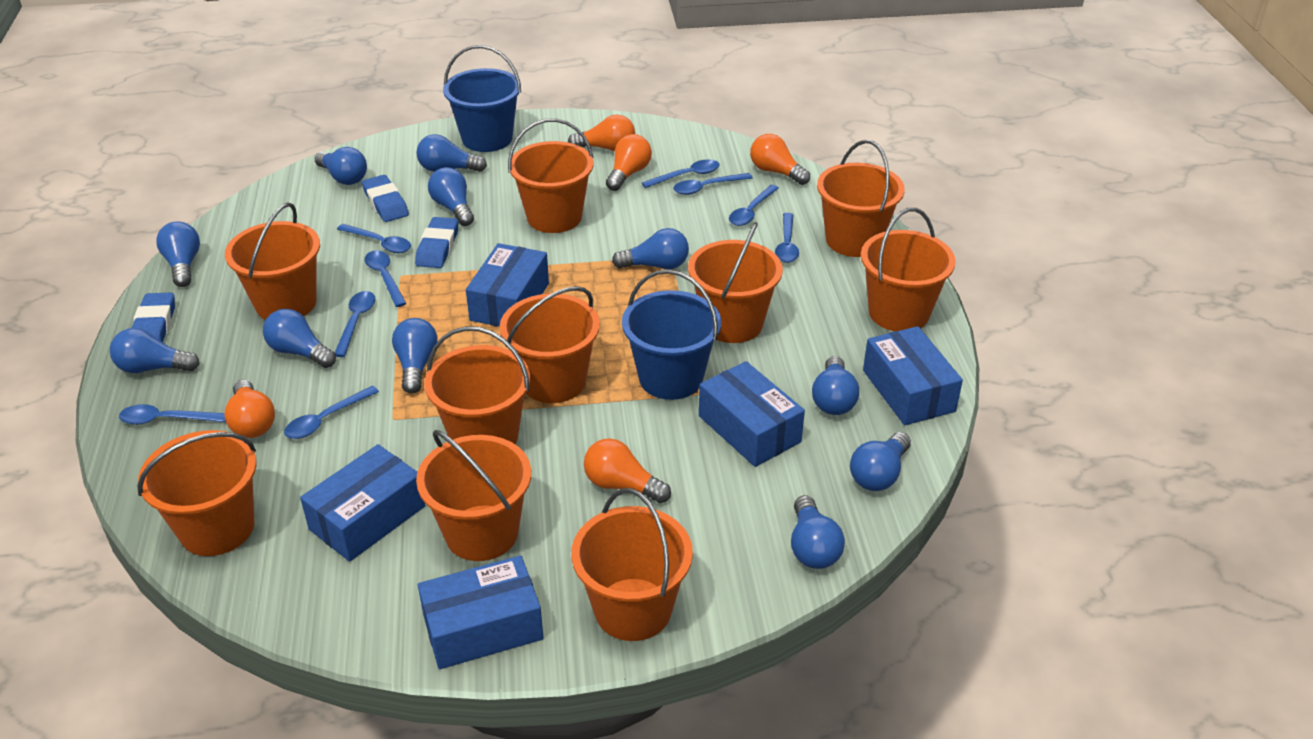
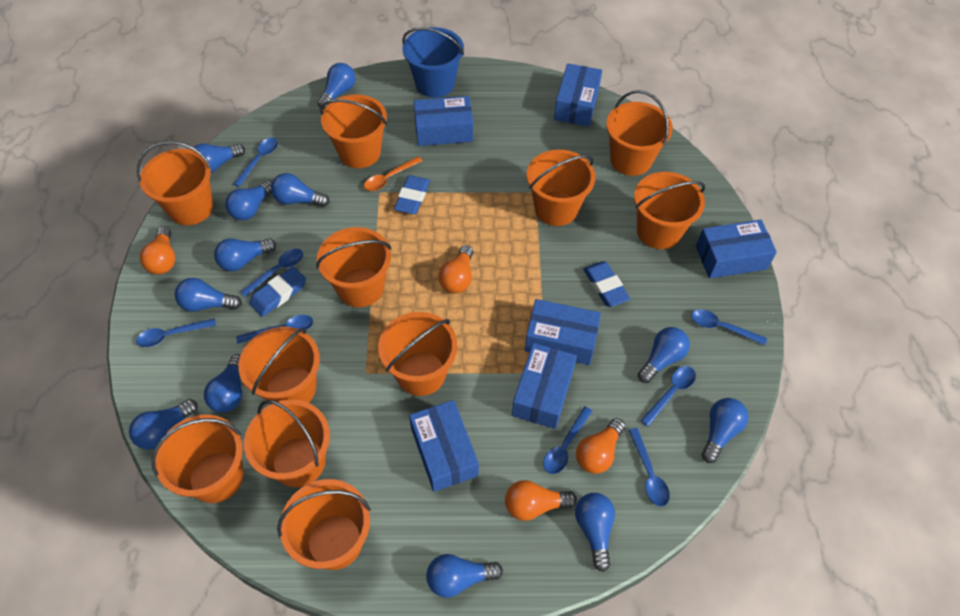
blue box: [300,444,426,562] [418,555,544,669] [466,243,549,327] [699,361,805,467] [863,326,963,425] = 5 -> [409,400,479,492] [414,96,473,146] [512,343,577,429] [525,299,601,365] [554,64,602,126] [696,220,777,279] = 6
blue bucket: [443,45,521,152] [622,269,721,400] = 2 -> [402,27,464,98] = 1
blue light bulb: [110,328,200,373] [156,221,200,287] [263,309,336,368] [315,147,367,185] [392,318,438,394] [417,134,487,172] [428,167,474,226] [612,228,689,269] [791,495,845,569] [812,356,859,415] [850,432,911,491] = 11 -> [129,399,198,449] [175,278,242,312] [194,144,245,173] [204,354,242,413] [214,238,276,271] [225,180,272,221] [271,173,329,207] [317,63,355,110] [426,554,503,598] [575,493,615,572] [638,327,690,383] [702,398,749,463] = 12
blue spoon: [119,404,226,425] [284,386,379,439] [335,291,375,357] [337,224,411,253] [364,250,407,307] [642,160,720,188] [673,173,753,195] [729,185,779,226] [775,213,799,263] = 9 -> [136,318,216,347] [233,138,278,187] [236,315,313,344] [240,249,303,297] [543,406,593,474] [628,428,670,506] [640,366,696,427] [691,309,767,345] = 8
orange bucket: [137,430,257,556] [225,202,320,320] [416,430,531,561] [424,326,530,444] [500,286,600,403] [508,118,593,233] [571,488,693,641] [688,222,783,343] [817,140,905,257] [861,208,956,331] = 10 -> [137,141,213,225] [151,415,244,503] [238,327,320,403] [244,400,330,487] [277,479,371,570] [316,227,391,307] [320,94,387,168] [378,312,457,396] [527,150,596,226] [606,90,673,176] [634,172,705,249] = 11
orange light bulb: [224,380,275,438] [568,114,635,151] [584,438,671,503] [606,134,652,191] [750,134,810,185] = 5 -> [140,226,175,274] [439,245,473,293] [505,480,577,521] [576,418,625,474] = 4
orange spoon: none = 0 -> [364,156,422,191] = 1

